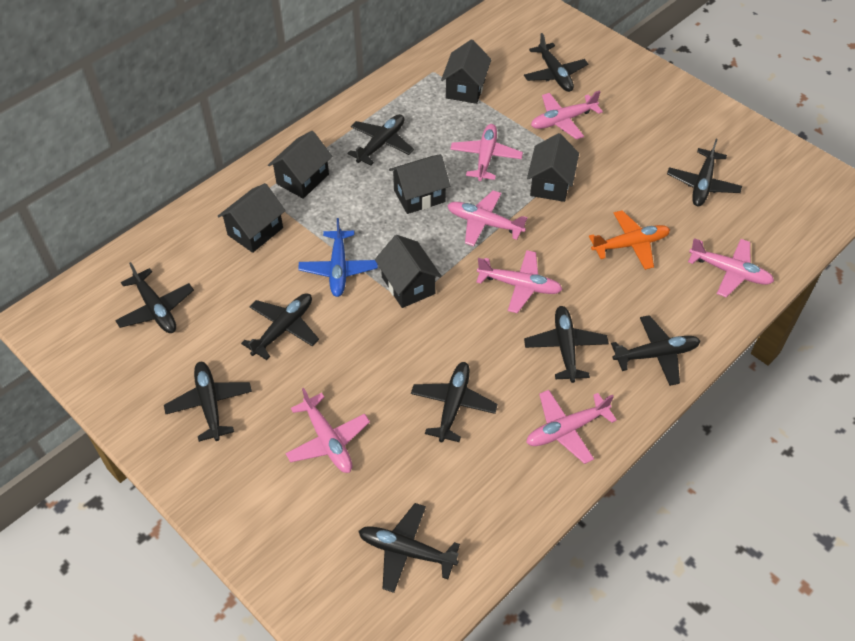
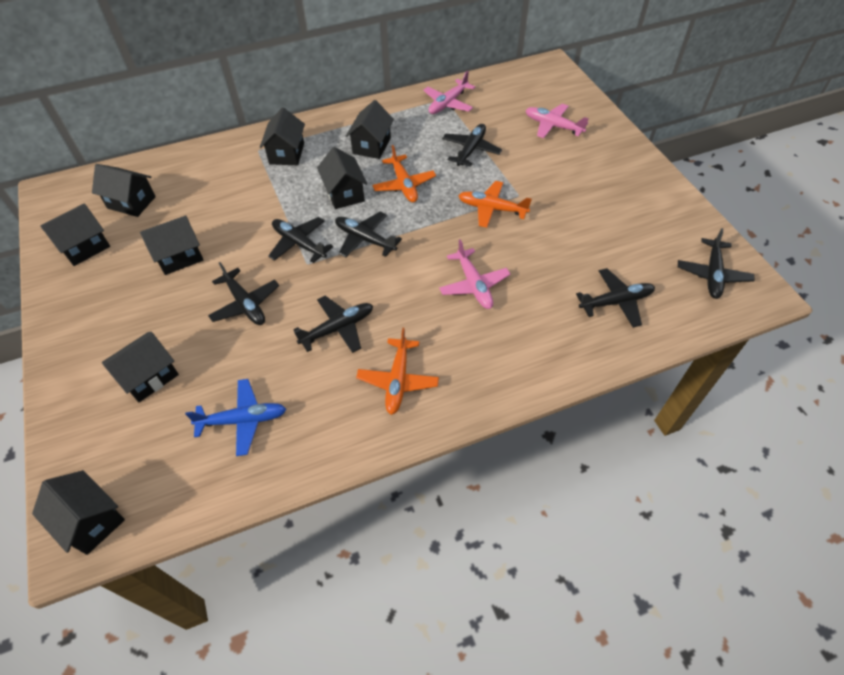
black house: [218,183,286,253] [268,131,332,199] [375,235,442,308] [389,154,450,214] [441,39,491,104] [527,133,579,202] = 6 -> [32,470,125,555] [40,203,110,266] [92,164,156,217] [102,332,179,402] [140,216,204,275] [260,107,305,165] [317,147,367,209] [346,100,394,159] = 8
black plane: [115,262,194,333] [164,362,252,442] [241,293,319,360] [347,114,414,165] [358,503,460,593] [411,362,498,442] [524,33,588,92] [524,306,609,383] [611,315,700,386] [667,139,742,206] = 10 -> [208,262,279,325] [268,217,333,263] [293,296,373,353] [335,211,402,257] [442,124,502,167] [576,268,655,328] [678,228,755,299] = 7
orange plane: [589,210,670,270] = 1 -> [356,328,439,415] [372,145,436,202] [458,181,532,228] = 3
pink plane: [285,388,370,473] [447,191,528,246] [450,124,523,181] [476,250,563,313] [526,390,617,464] [531,90,603,140] [688,238,774,297] = 7 -> [423,71,475,114] [439,239,511,309] [526,104,589,138] = 3

